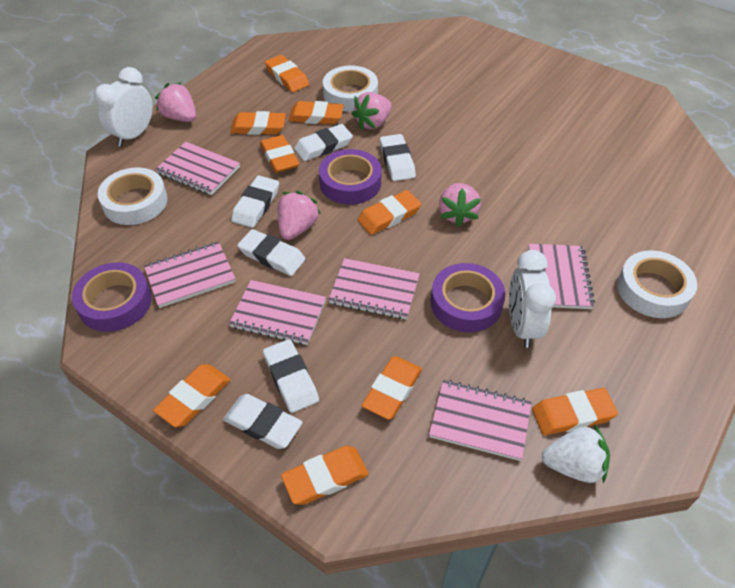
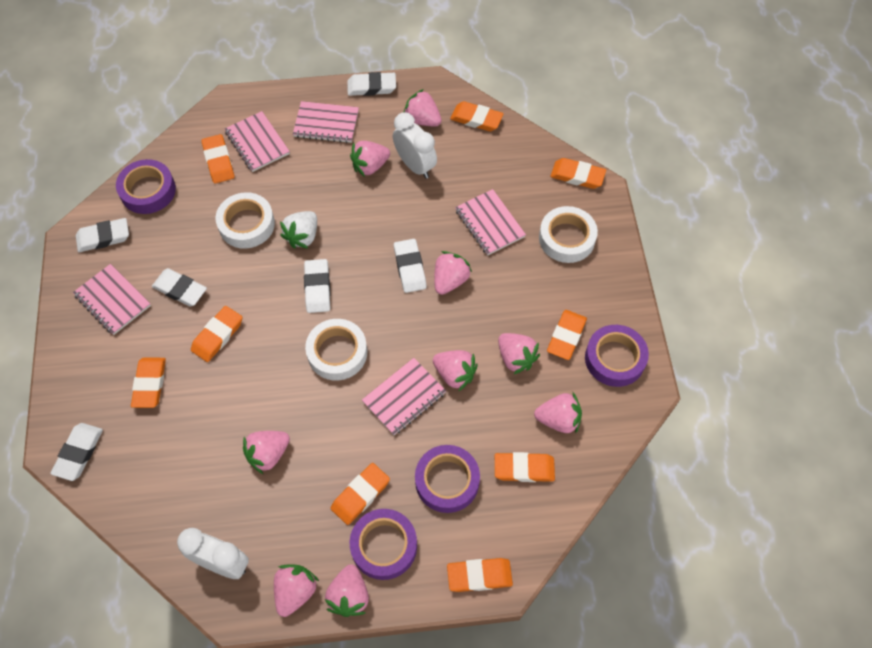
pink notebook: [144,241,236,308] [155,142,240,195] [229,280,326,345] [328,258,420,319] [429,380,532,461] [528,244,595,309] = 6 -> [73,264,151,335] [225,111,290,172] [293,101,359,143] [362,358,446,435] [455,189,526,256] = 5
pink strawberry: [155,83,196,122] [278,191,321,240] [352,92,391,130] [439,183,481,227] = 4 -> [243,431,290,474] [274,564,319,617] [325,564,369,617] [350,141,390,177] [404,89,442,126] [433,350,478,391] [434,251,472,295] [498,333,540,375] [534,393,582,433] = 9
purple tape: [72,262,152,332] [319,149,382,205] [431,263,505,332] = 3 -> [116,159,176,214] [350,509,417,580] [415,445,480,513] [585,325,649,387] = 4

